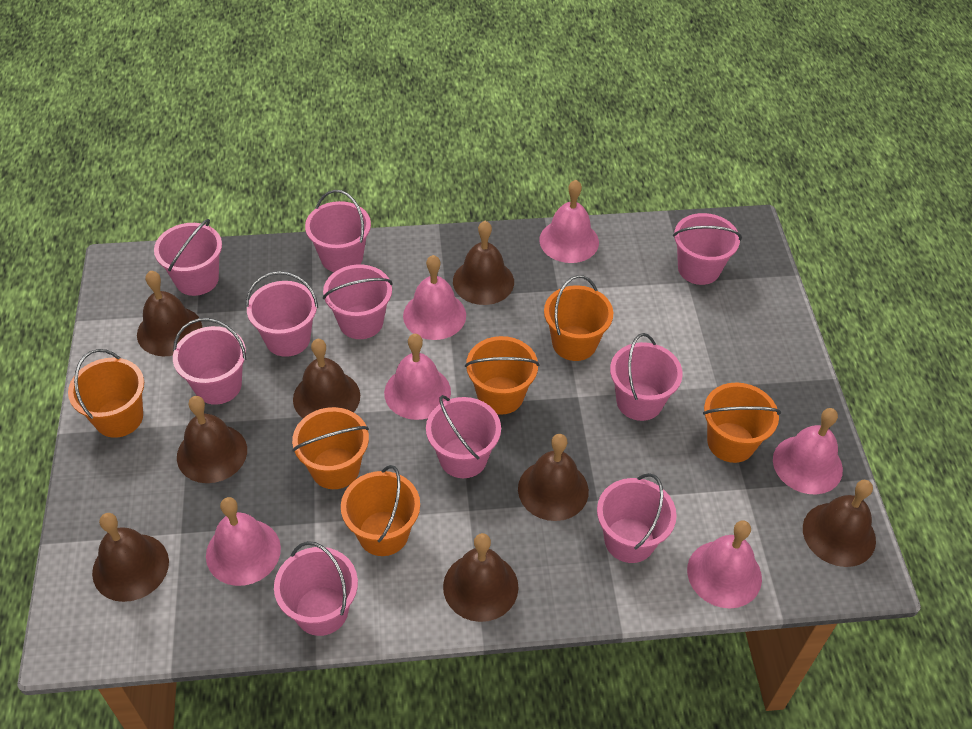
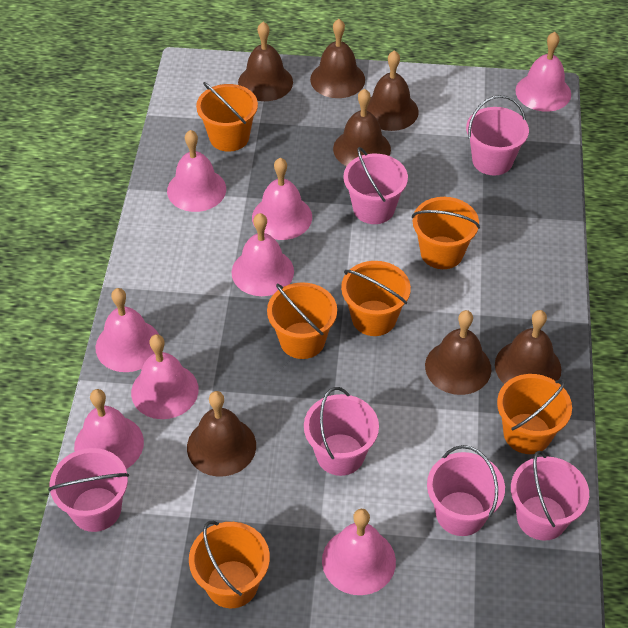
brown bell: [92,513,169,602] [137,271,202,356] [177,396,247,483] [293,339,360,418] [443,533,519,622] [453,221,514,305] [518,434,589,521] [803,480,876,567] = 8 -> [187,391,256,477] [238,22,293,101] [310,19,365,98] [333,89,391,166] [367,50,419,131] [425,310,491,395] [495,310,561,384] = 7
pink bell: [206,497,281,586] [384,334,451,420] [403,255,466,340] [539,180,599,263] [687,521,762,608] [773,408,843,494] = 6 -> [74,389,144,469] [95,288,159,372] [131,334,199,419] [167,130,226,212] [232,213,294,296] [252,158,312,240] [322,509,396,595] [515,32,571,112] = 8
pink bucket: [154,219,222,296] [173,318,246,405] [246,271,318,357] [274,541,358,636] [305,190,371,272] [323,265,393,339] [426,395,501,478] [597,473,677,563] [610,333,683,421] [673,213,742,285] = 10 -> [48,448,129,532] [304,387,379,476] [343,147,408,224] [427,445,505,536] [466,95,529,176] [511,451,589,541] = 6

